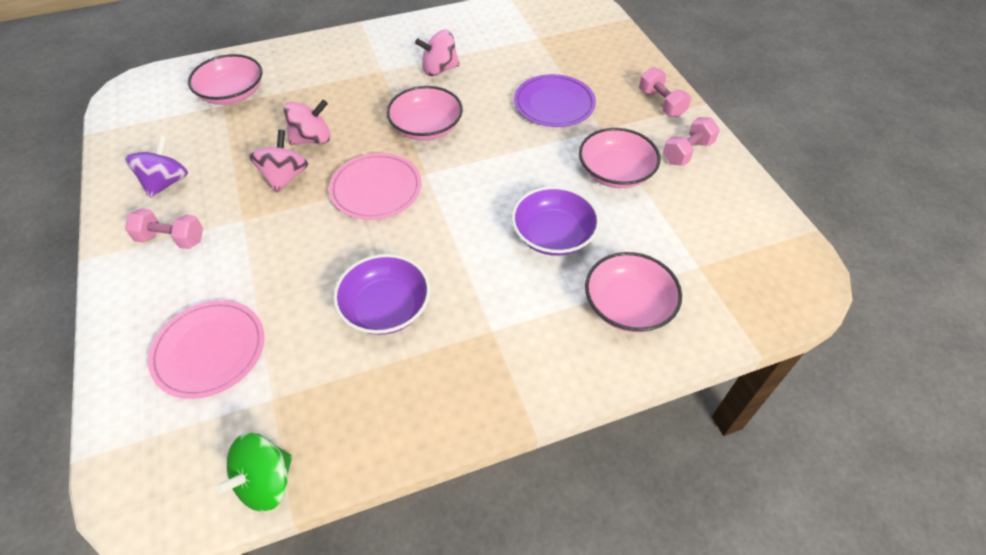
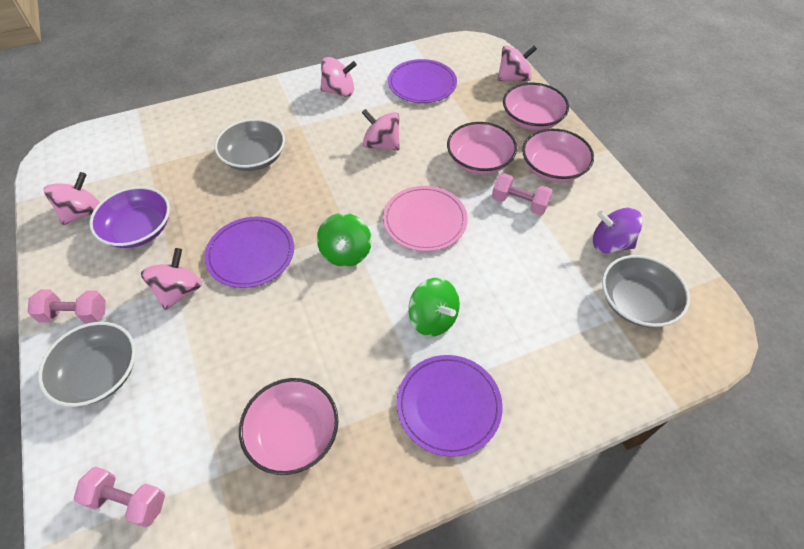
green spinning top: [216,433,292,512] = 1 -> [317,213,372,267] [408,278,460,337] = 2
grey bowl: none = 0 -> [38,322,136,407] [215,119,285,171] [602,255,690,327] = 3
pink plate: [148,300,264,399] [329,153,421,220] = 2 -> [383,186,468,251] = 1
pink spinning top: [249,130,308,193] [284,100,331,145] [415,30,460,76] = 3 -> [44,172,100,225] [141,248,202,310] [320,57,357,97] [362,109,400,151] [497,46,537,81] = 5
purple bowl: [333,254,430,335] [512,186,600,256] = 2 -> [89,186,170,248] = 1
purple plate: [514,74,596,127] = 1 -> [205,217,294,288] [388,59,457,103] [397,355,503,457] = 3

